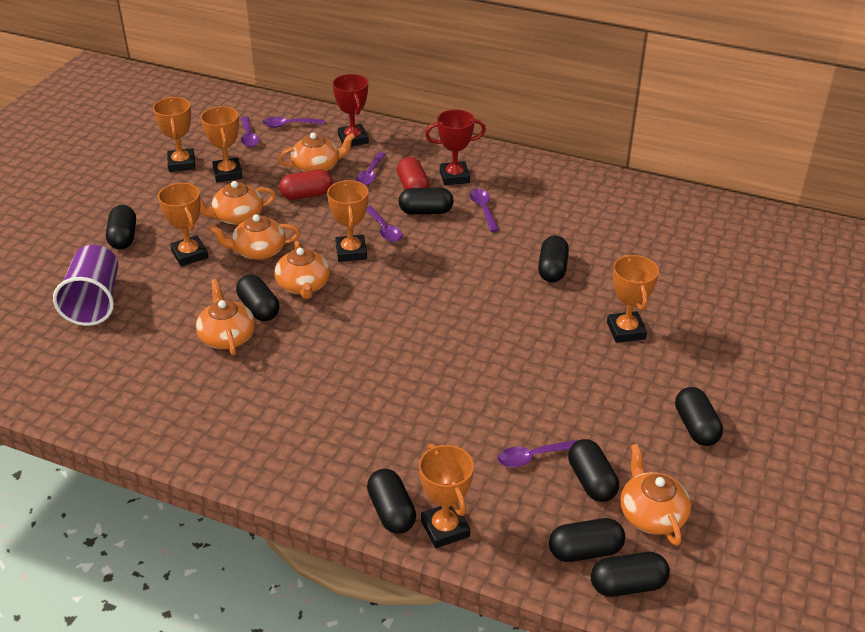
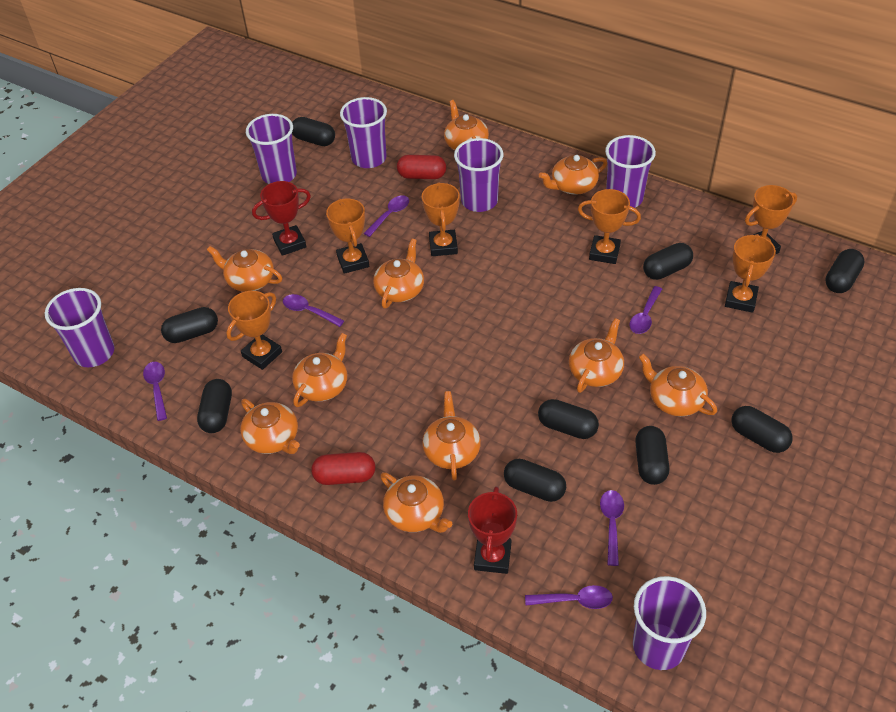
orange teapot: [196,279,255,355] [200,181,276,225] [209,214,300,260] [275,241,330,299] [278,133,355,172] [620,444,691,546] = 6 -> [207,246,282,292] [240,399,300,454] [292,333,347,407] [373,239,424,309] [380,472,452,533] [422,391,481,481] [444,100,489,150] [539,155,607,195] [569,318,624,393] [639,354,717,416] = 10
purple cup: [53,245,118,326] = 1 -> [45,288,115,367] [246,114,297,184] [340,97,387,168] [454,138,503,212] [605,135,656,208] [633,576,706,670] = 6

